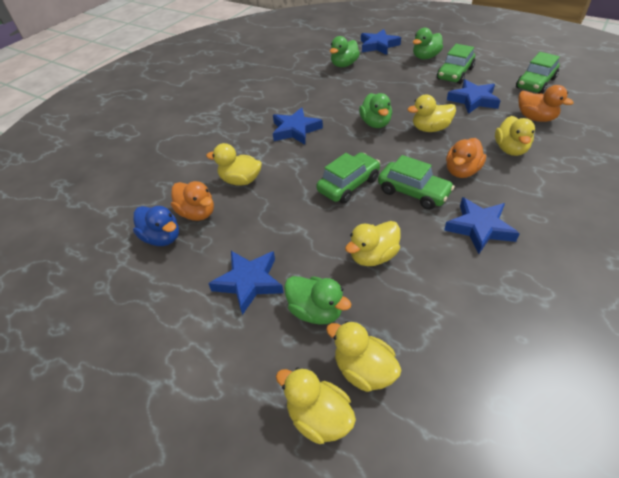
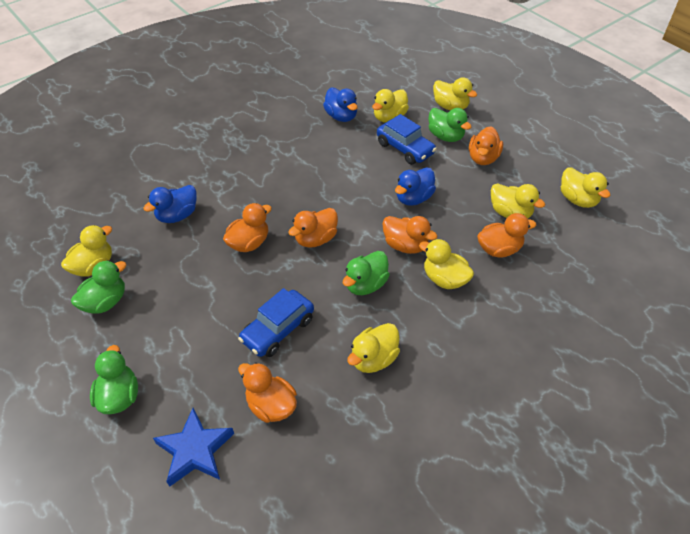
blue car: none = 0 -> [238,288,314,357] [377,114,437,165] = 2
blue duck: [133,206,179,246] = 1 -> [143,185,197,223] [323,87,358,122] [395,167,436,206] = 3
blue star: [208,251,284,315] [273,107,323,145] [361,29,401,55] [444,197,520,254] [447,79,501,114] = 5 -> [153,408,234,487] = 1
green car: [316,152,380,203] [378,155,455,210] [437,44,475,84] [516,52,560,94] = 4 -> none = 0
orange duck: [171,181,214,221] [446,138,486,178] [518,85,574,122] = 3 -> [223,203,272,252] [238,362,297,423] [288,208,338,248] [382,216,437,254] [469,126,503,165] [477,213,536,258] = 6
yellow duck: [206,143,262,185] [276,367,356,444] [326,321,402,392] [345,221,401,266] [408,95,456,132] [495,116,535,156] = 6 -> [61,225,112,277] [347,323,400,373] [372,89,409,123] [419,239,474,289] [433,77,477,110] [491,183,545,219] [561,168,611,208] = 7

